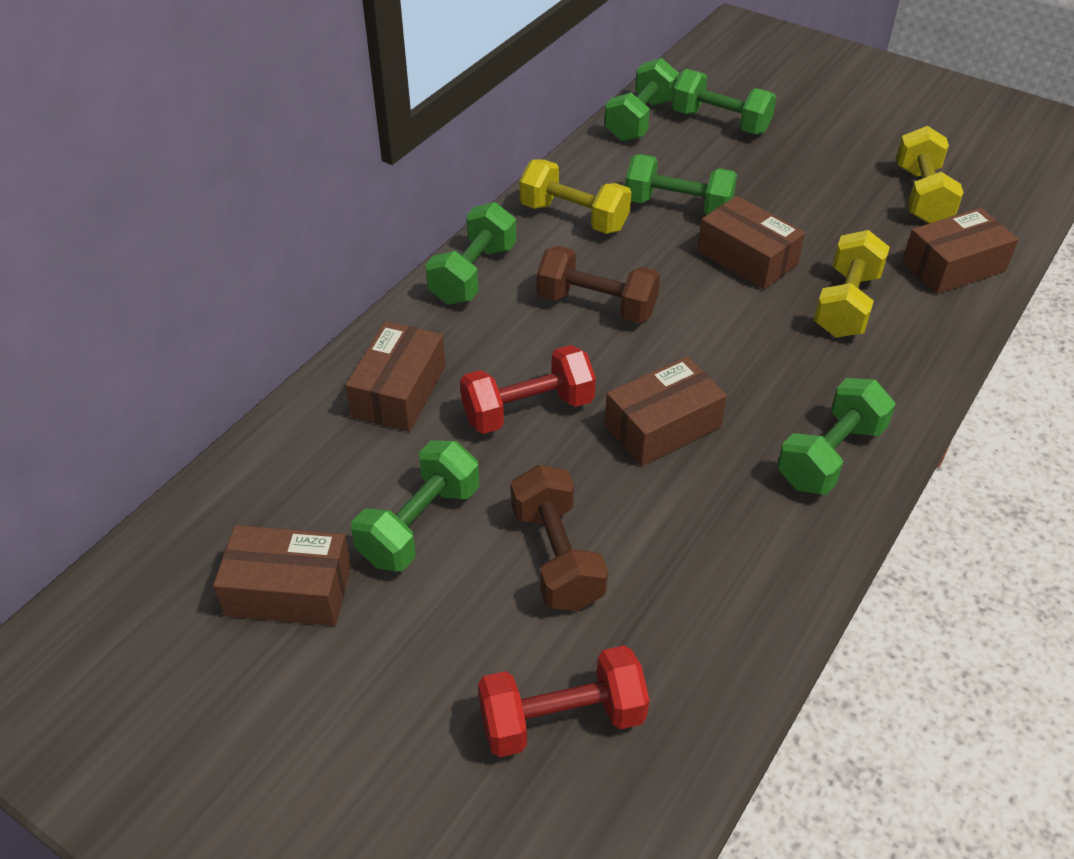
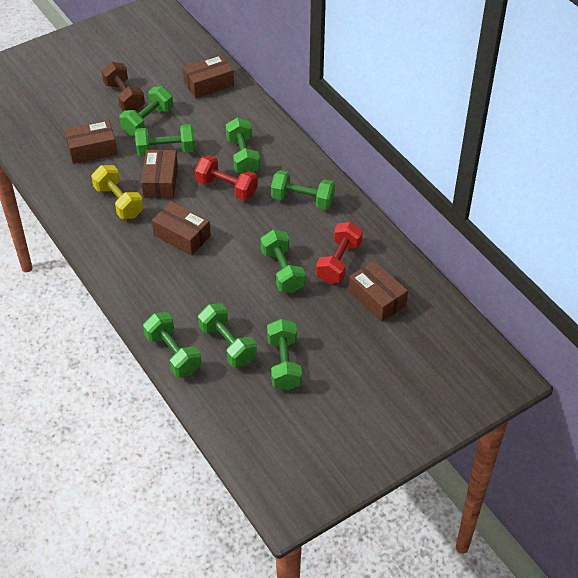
brown dumbbell: [511,465,608,611] [537,246,660,323] = 2 -> [101,62,145,111] = 1
green dumbbell: [351,440,479,571] [426,202,516,305] [604,58,679,142] [625,154,737,215] [672,69,776,135] [777,378,896,495] = 6 -> [119,86,173,136] [135,124,195,156] [143,312,201,377] [198,303,257,367] [226,118,260,173] [261,230,306,293] [267,319,302,391] [271,170,335,210] = 8
yellow dumbbell: [519,160,632,234] [814,230,890,338] [896,126,964,224] = 3 -> [91,165,144,219] = 1

